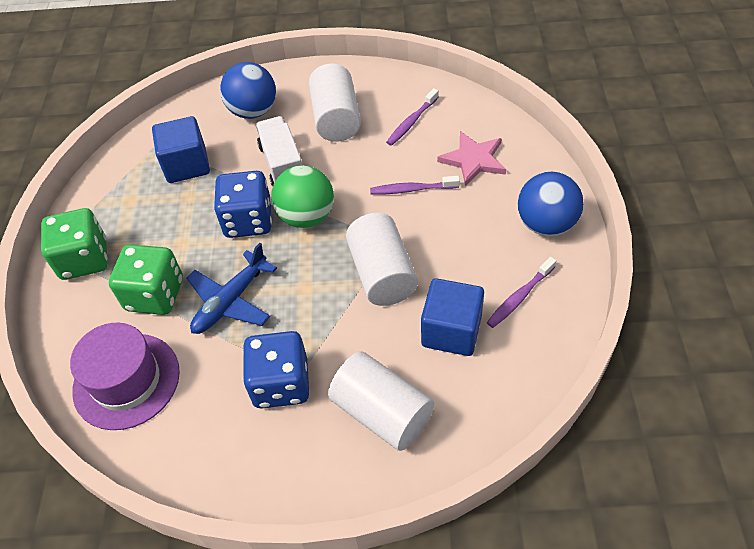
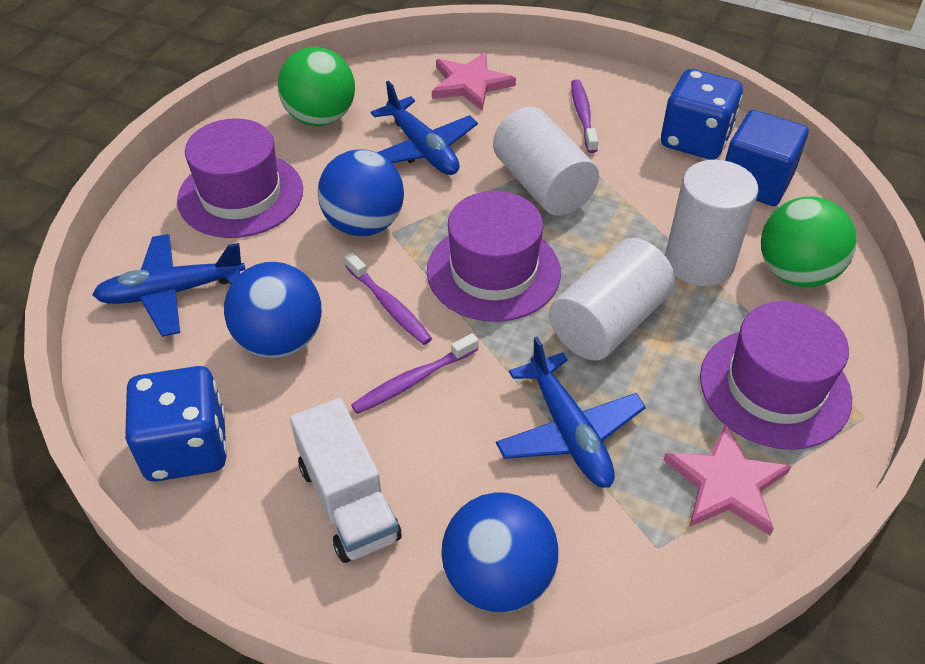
blue ball: [220,62,276,119] [518,172,584,236] = 2 -> [224,262,322,358] [318,149,404,236] [441,493,559,612] = 3
blue cube: [152,116,210,183] [421,278,484,356] = 2 -> [725,110,809,206] = 1
blue plane: [186,243,277,334] = 1 -> [93,234,245,337] [371,81,478,175] [496,336,646,488] = 3
green ball: [271,165,334,228] = 1 -> [278,47,355,126] [761,196,856,287] = 2
green dice: [41,208,108,280] [109,244,183,315] = 2 -> none = 0
pink star: [437,131,506,187] = 1 -> [432,52,516,111] [663,423,792,536] = 2
purple hat: [70,322,180,430] = 1 -> [177,118,303,238] [427,191,561,322] [700,301,852,450] = 3

